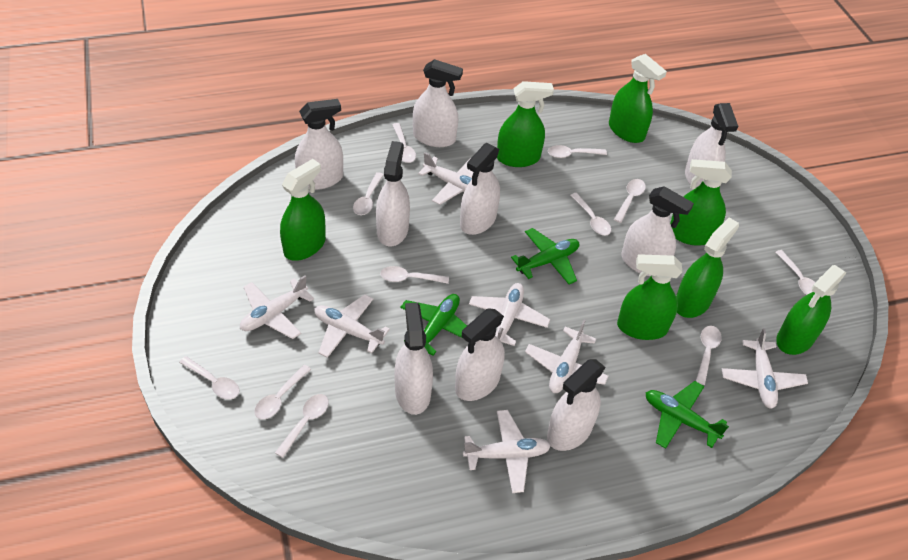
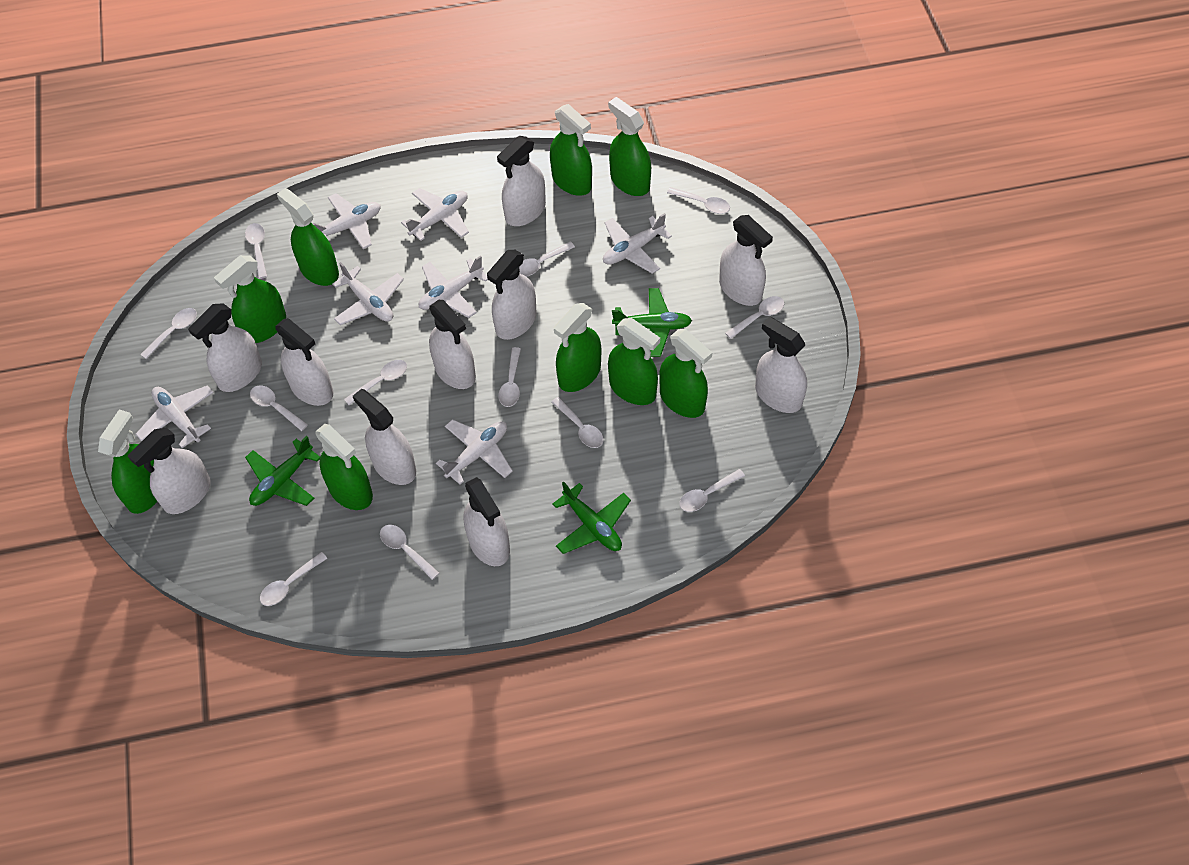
green spray bottle: [280,159,326,261] [497,81,554,167] [609,54,667,143] [617,254,682,340] [670,159,732,246] [676,217,739,318] [776,265,846,355] = 7 -> [98,409,157,514] [214,255,286,343] [277,188,339,286] [315,424,373,510] [550,104,592,196] [554,303,601,392] [608,97,651,196] [608,318,660,405] [659,329,712,418] = 9
white spoon: [179,356,240,399] [254,365,311,419] [275,394,329,458] [353,172,384,215] [380,266,449,284] [392,123,416,163] [548,145,607,158] [570,193,611,235] [614,179,646,223] [696,326,722,385] [775,250,815,295] = 11 -> [140,308,197,359] [245,223,267,279] [250,386,308,431] [260,552,328,606] [344,360,407,405] [380,525,439,580] [498,347,521,407] [519,241,575,277] [551,397,604,448] [667,187,730,214] [679,469,745,512] [725,296,784,339] = 12
white spray bottle: [295,99,343,190] [376,141,410,246] [395,303,433,415] [413,59,463,147] [455,308,505,401] [460,143,500,235] [547,359,605,451] [621,186,694,276] [685,103,738,188] = 9 -> [128,428,211,514] [188,303,262,392] [275,318,333,406] [353,389,416,485] [429,300,476,389] [463,477,510,566] [487,250,536,340] [497,136,546,226] [719,215,773,306] [755,317,807,413] = 10

